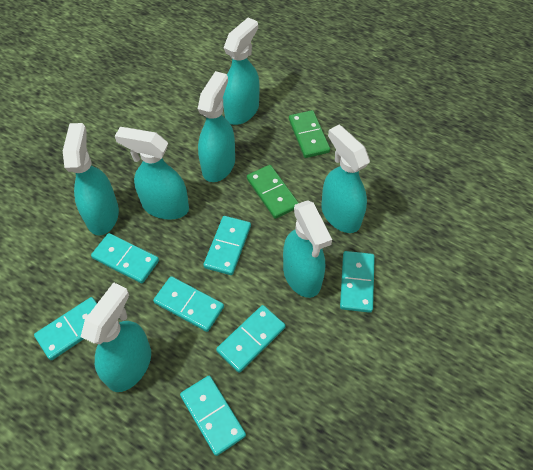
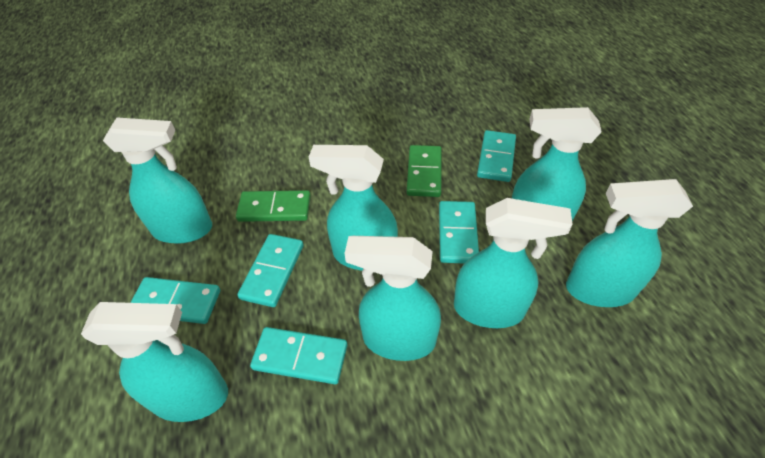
turquoise domino: [34,297,97,360] [91,233,159,283] [153,276,224,332] [180,376,246,456] [203,216,251,275] [216,305,286,373] [340,251,375,313] = 7 -> [130,277,220,324] [237,234,304,307] [250,327,348,384] [439,201,479,264] [477,130,516,182] = 5

